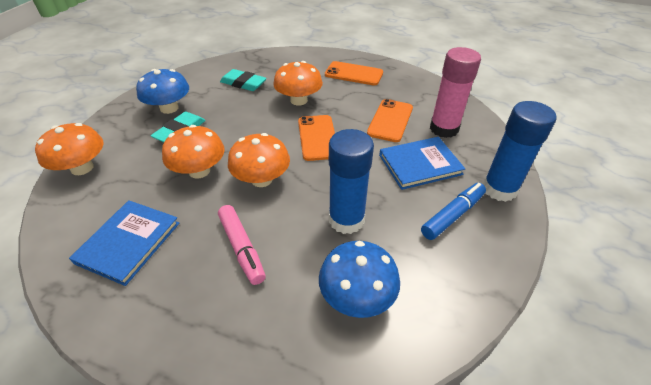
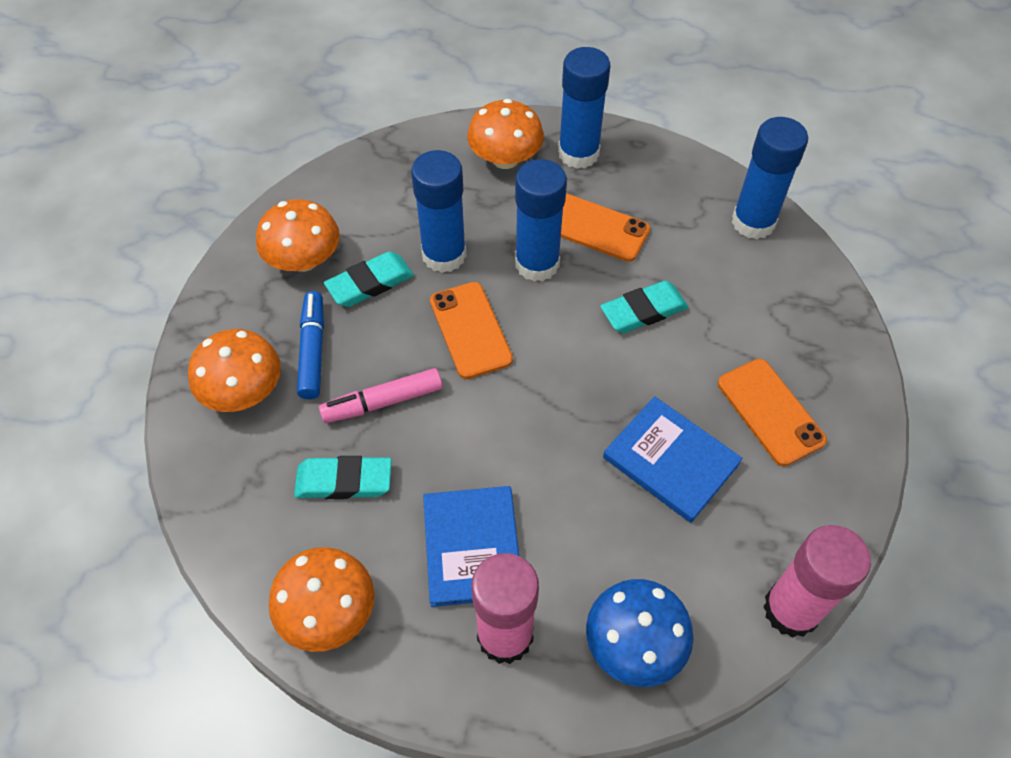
blue glue stick: [329,129,374,234] [483,101,557,202] = 2 -> [411,150,467,273] [515,159,567,282] [558,47,610,169] [732,117,808,239] = 4
blue mushroom: [136,69,189,114] [319,241,400,318] = 2 -> [586,579,694,687] = 1
pink glue stick: [430,47,481,138] = 1 -> [471,553,539,664] [763,525,871,638] = 2
turquoise eraser: [151,112,206,142] [220,69,267,91] = 2 -> [294,456,392,499] [324,251,414,307] [600,281,689,333] = 3

